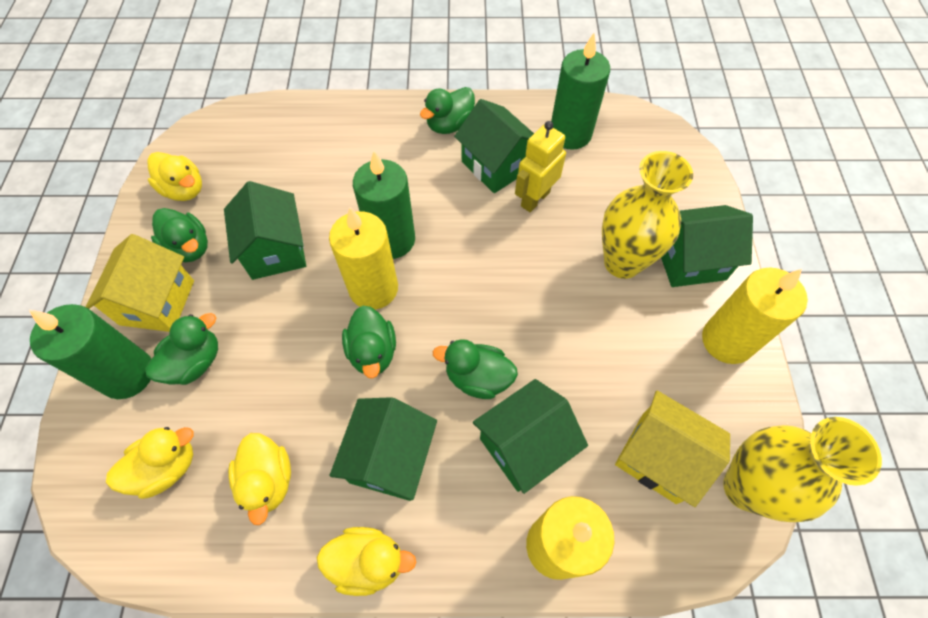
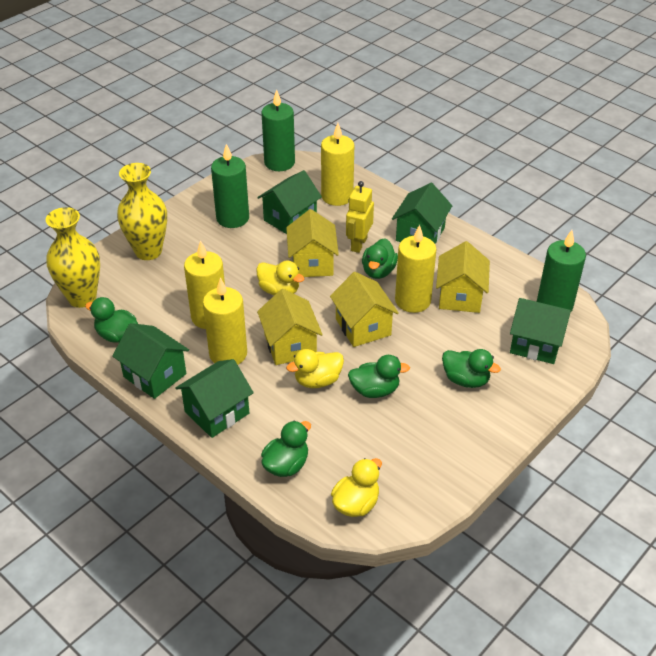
yellow candle: [329,208,398,310] [526,496,614,580] [702,267,808,364] = 3 -> [184,240,225,329] [203,278,247,365] [321,123,354,206] [395,225,437,313] = 4
yellow duck: [106,427,194,499] [148,152,202,201] [228,433,291,525] [317,527,416,596] = 4 -> [256,261,305,295] [286,349,344,388] [331,458,382,517] = 3
yellow house: [86,234,194,332] [615,390,730,507] = 2 -> [257,289,323,365] [286,209,339,277] [330,272,399,347] [436,241,490,313] = 4

